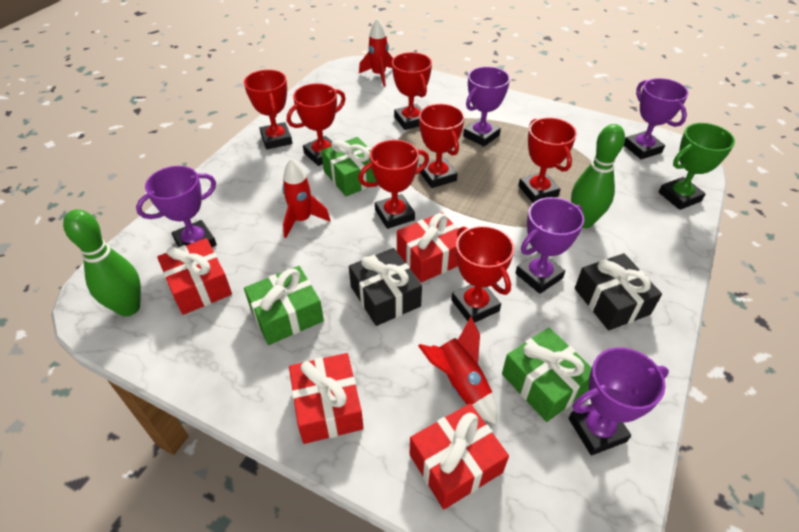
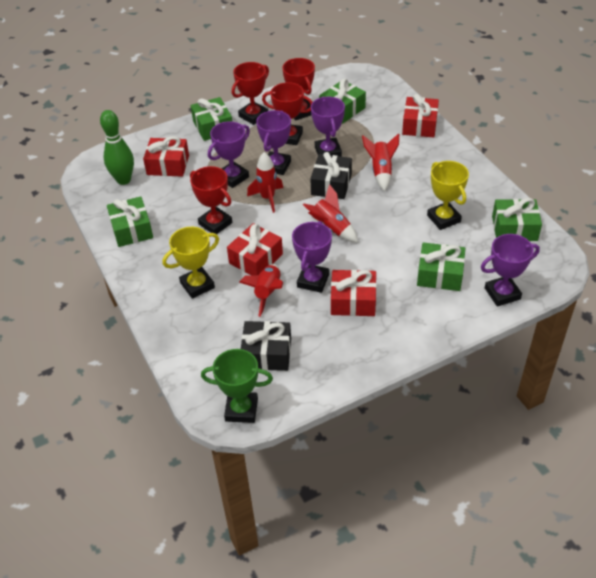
green bowling pin: [63,209,141,316] [571,124,625,228] = 2 -> [100,110,134,185] = 1
green gift: [244,266,324,345] [321,137,376,196] [502,328,592,422] = 3 -> [107,196,153,247] [191,97,232,141] [319,79,366,124] [417,242,465,291] [492,198,542,241] = 5
red rocket: [282,158,330,238] [359,18,393,86] [418,316,497,425] = 3 -> [239,264,283,317] [247,152,283,213] [303,184,358,243] [362,133,399,192] = 4
red trophy: [244,70,292,149] [287,83,346,166] [358,140,429,229] [392,52,432,130] [419,104,465,188] [451,226,514,323] [518,117,577,203] = 7 -> [190,166,232,234] [232,62,269,125] [262,82,313,145] [282,58,315,120] = 4
yellow trophy: none = 0 -> [162,227,219,299] [427,161,469,230] = 2

